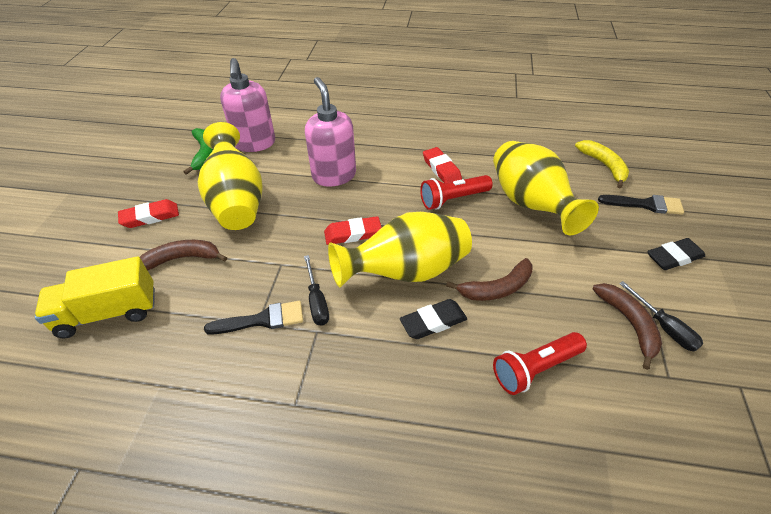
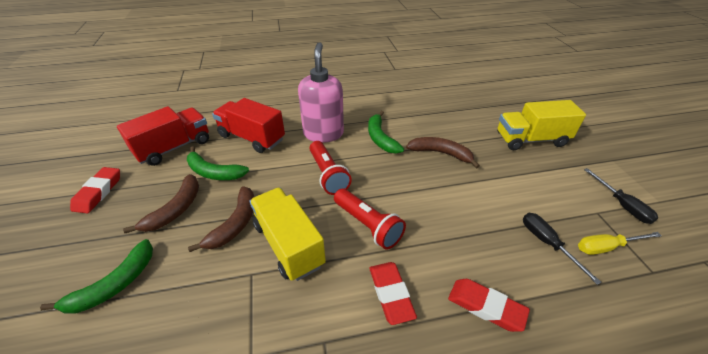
black brush: [204,301,303,335] [598,195,684,215] = 2 -> none = 0
black eraser: [400,299,467,339] [647,238,705,270] = 2 -> none = 0
green banana: [183,128,213,175] = 1 -> [40,239,153,314] [187,147,249,180] [368,111,404,154] = 3
pink soap dispenser: [220,58,275,152] [305,77,356,187] = 2 -> [298,42,344,143] = 1
red truck: none = 0 -> [117,106,209,166] [212,98,285,153] = 2
yellow banana: [575,140,629,189] = 1 -> none = 0
yellow screwdriver: none = 0 -> [578,232,662,255] = 1
yellow truck: [35,256,155,338] = 1 -> [249,188,326,281] [497,100,586,150] = 2
yellow vase: [198,122,263,230] [328,212,472,287] [493,141,599,235] = 3 -> none = 0

